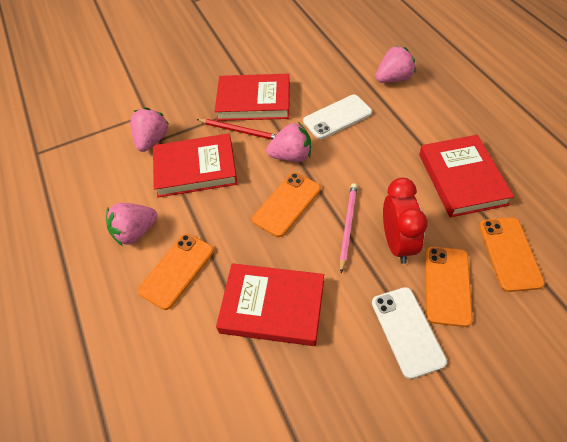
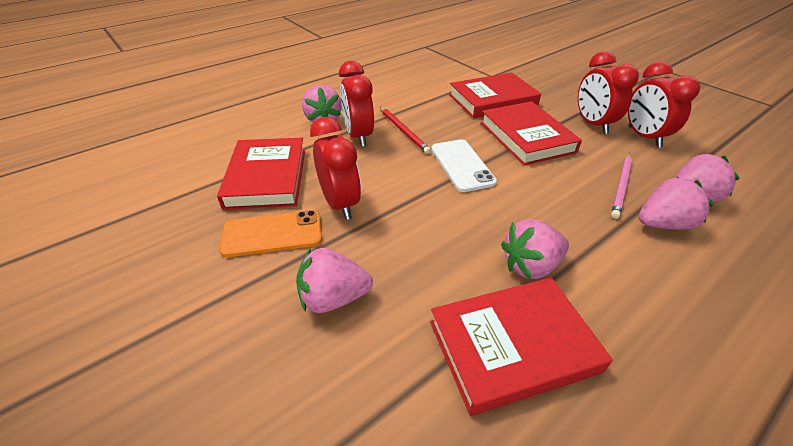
orange phone: [137,233,214,310] [252,172,321,237] [425,247,473,327] [479,217,545,292] = 4 -> [219,210,322,257] = 1
pink strawberry: [106,203,158,246] [130,107,169,152] [266,122,311,162] [376,46,416,83] = 4 -> [296,248,373,313] [302,85,342,123] [501,219,569,279] [639,176,713,230] [674,154,739,202] = 5
red clock: [383,178,428,264] = 1 -> [310,117,361,220] [339,61,374,147] [578,51,639,134] [628,61,700,148] = 4
white phone: [303,95,372,139] [372,287,447,379] = 2 -> [431,139,497,192] = 1

